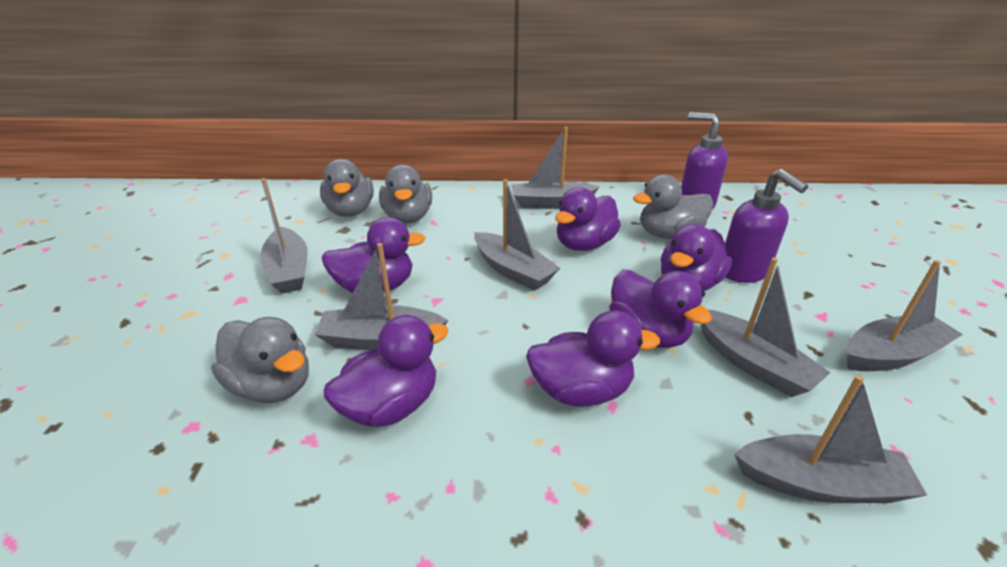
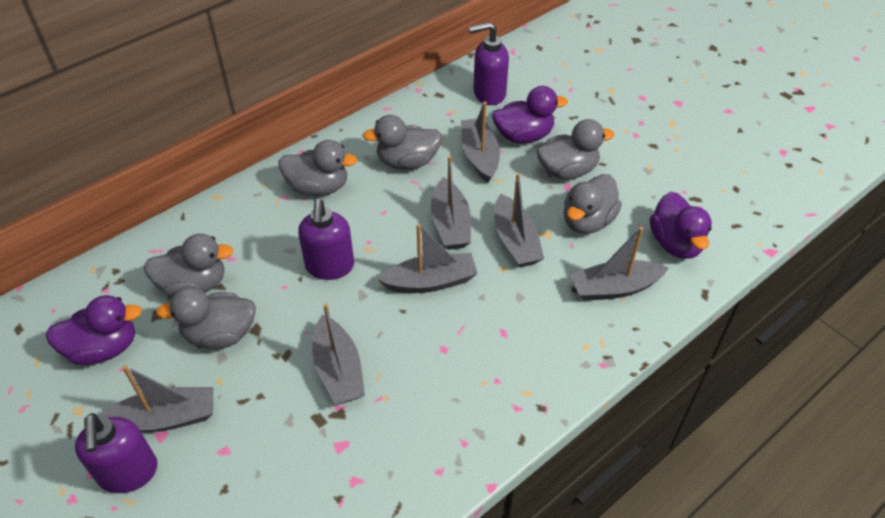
grey duck: [211,317,309,403] [320,159,374,217] [379,165,432,223] [633,175,713,239] = 4 -> [143,234,233,297] [156,287,256,349] [278,140,358,196] [363,115,442,170] [536,119,614,179] [564,174,622,234] = 6
purple duck: [322,217,426,293] [323,315,449,427] [526,310,660,407] [555,187,621,251] [609,269,712,348] [661,224,732,291] = 6 -> [46,295,142,365] [492,86,568,143] [650,192,712,259] = 3
purple soap dispenser: [681,113,728,210] [725,169,808,283] = 2 -> [75,413,158,493] [298,199,354,280] [469,22,509,105] = 3

